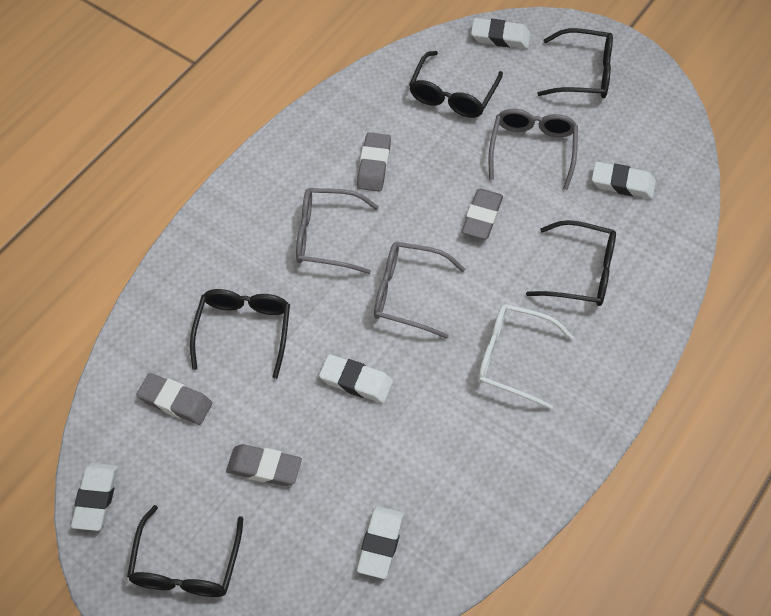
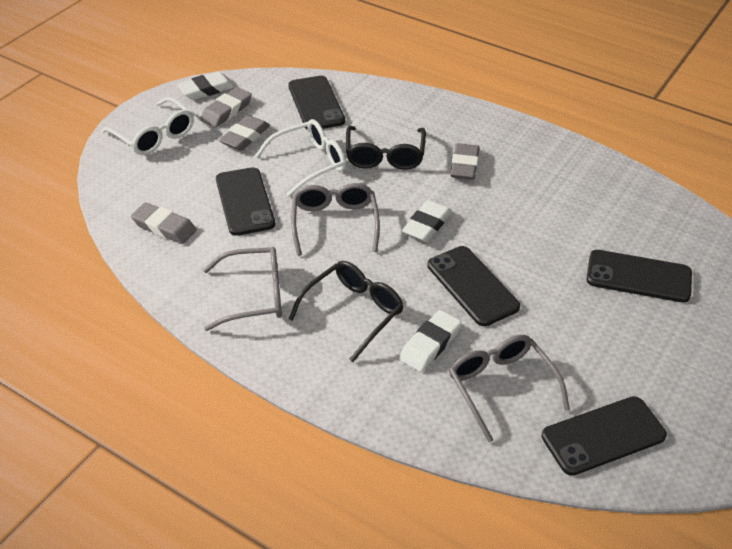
black glasses: [127,505,243,597] [190,289,290,379] [409,51,503,118] [526,220,616,306] [537,28,613,98] = 5 -> [289,261,404,362] [346,126,426,170] = 2
black phone: none = 0 -> [216,167,275,236] [288,76,345,130] [428,246,520,326] [542,396,667,476] [586,250,692,303] = 5
white eraser: [71,463,118,531] [319,354,393,403] [357,506,404,579] [471,18,531,49] [592,162,656,199] = 5 -> [177,72,235,100] [399,310,461,372] [402,200,452,242] = 3
white glasses: [477,304,574,410] = 1 -> [102,97,194,155] [255,119,346,197] = 2

